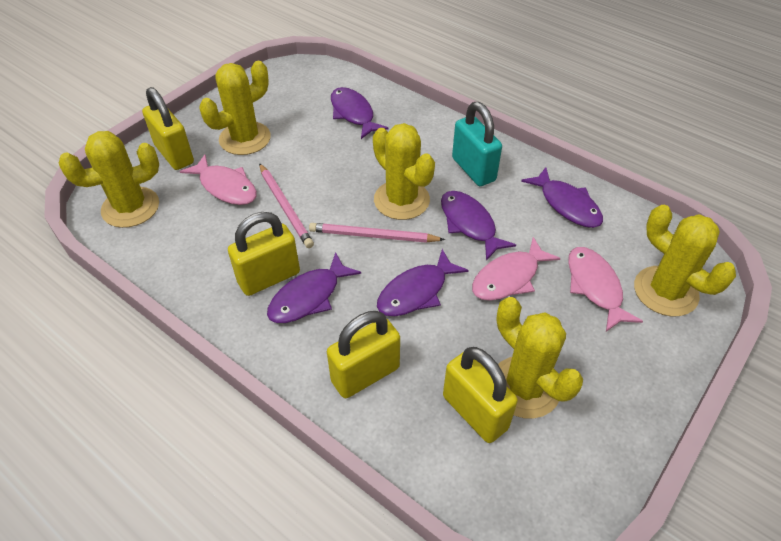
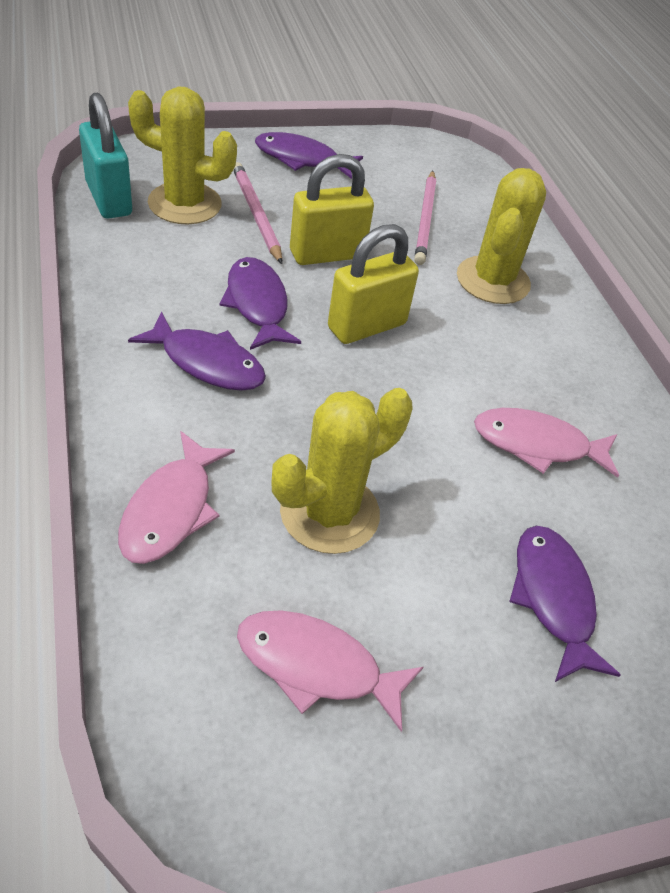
purple fish: [267,252,361,323] [331,87,389,139] [377,249,469,316] [441,191,516,261] [521,167,603,228] = 5 -> [128,311,266,391] [220,257,301,350] [255,132,363,179] [509,526,621,682] = 4
yellow cactus: [59,131,159,228] [199,61,271,155] [373,123,435,220] [496,297,583,419] [634,205,736,316] = 5 -> [128,86,237,225] [271,388,413,554] [457,168,546,304] = 3
yellow padlock: [142,87,194,170] [228,212,300,296] [327,311,400,398] [443,347,518,443] = 4 -> [290,154,374,265] [328,224,419,344] = 2

